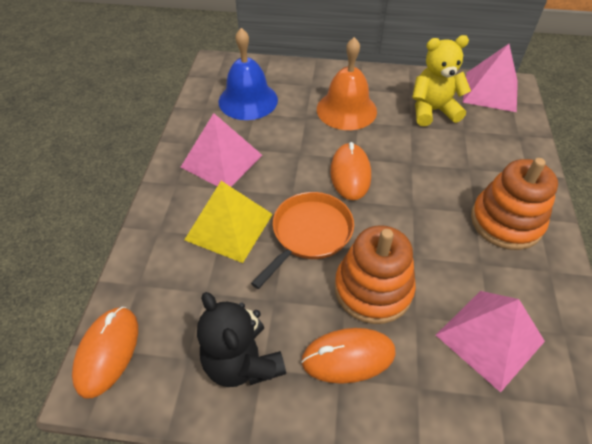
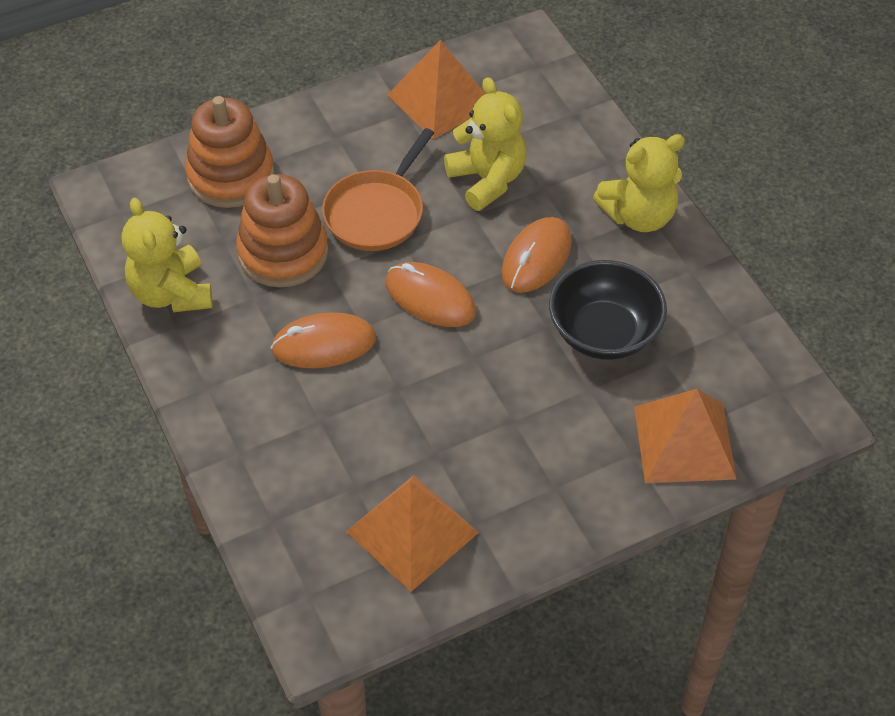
black bowl: none = 0 -> [549,260,667,360] = 1
black teddy bear: [197,292,286,387] = 1 -> none = 0
blue bell: [219,28,278,120] = 1 -> none = 0
orange bell: [317,37,377,130] = 1 -> none = 0
orange pyramid: none = 0 -> [346,475,479,592] [387,40,485,139] [634,389,737,483] = 3
pink pyramid: [181,113,262,187] [436,291,545,393] [462,44,518,112] = 3 -> none = 0
yellow pyramid: [185,181,273,263] = 1 -> none = 0
yellow teddy bear: [412,35,471,126] = 1 -> [122,198,213,312] [444,77,527,211] [593,134,685,232] = 3

